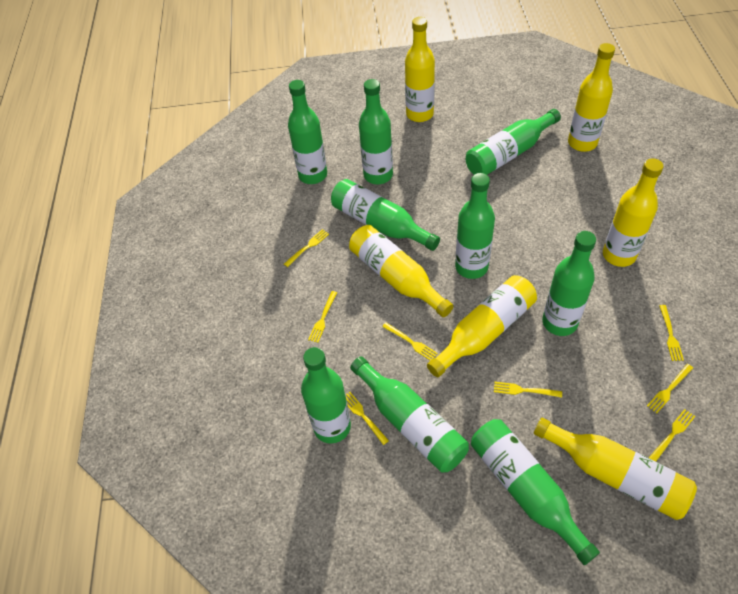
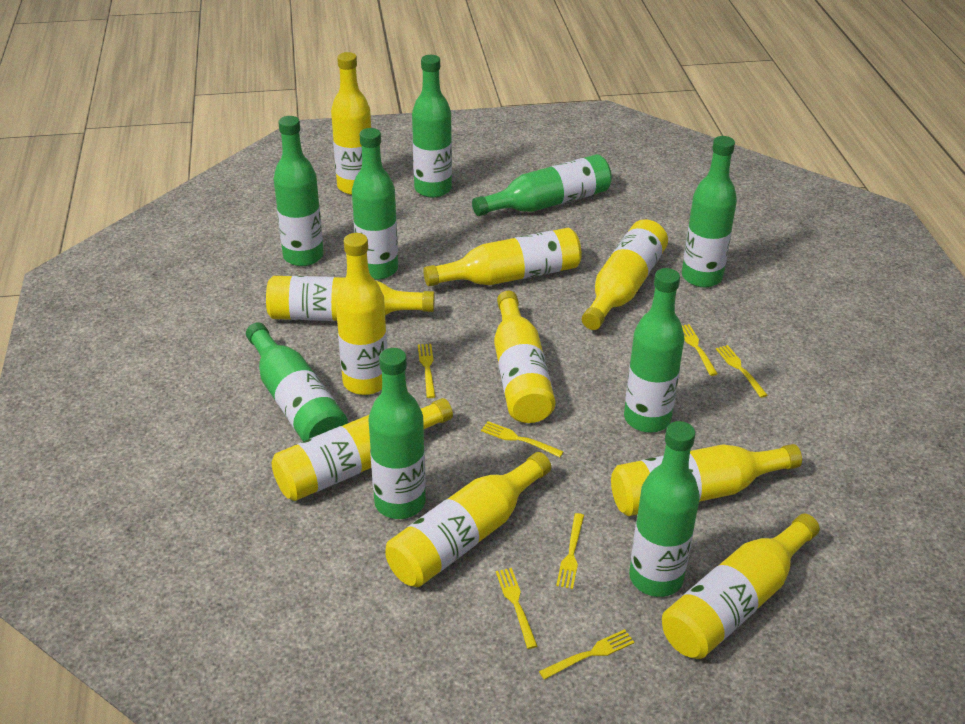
yellow bottle: [349,225,453,317] [405,17,435,122] [427,275,537,377] [534,418,697,520] [568,43,615,152] [603,158,664,267] = 6 -> [266,276,435,321] [272,398,453,501] [331,52,371,195] [336,233,387,395] [385,452,551,587] [423,227,582,286] [494,291,555,423] [582,219,668,330] [611,444,802,516] [662,514,820,659] = 10
yellow fork: [284,229,329,267] [308,291,337,343] [346,392,389,445] [382,323,438,361] [494,382,562,398] [647,364,693,413] [649,409,695,462] [659,305,684,361] = 8 -> [418,344,435,398] [481,421,564,457] [496,568,537,649] [539,629,634,680] [556,513,584,589] [682,324,718,376] [716,345,767,398] = 7

